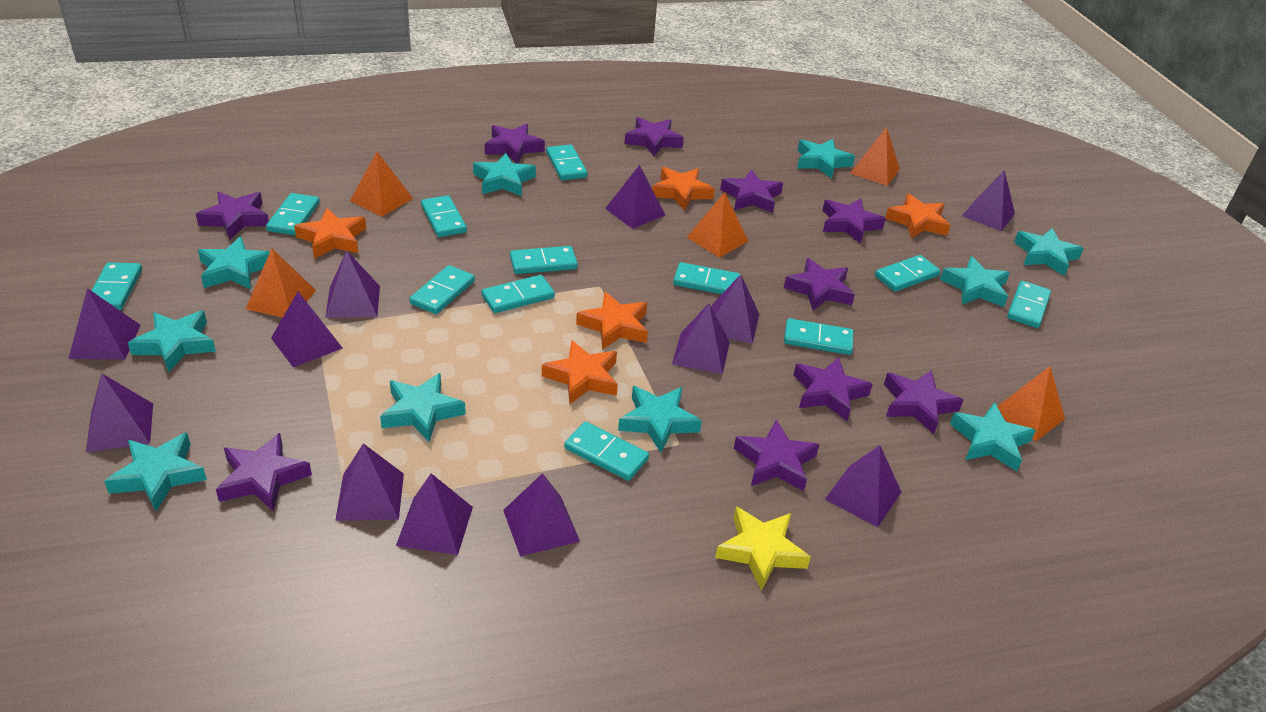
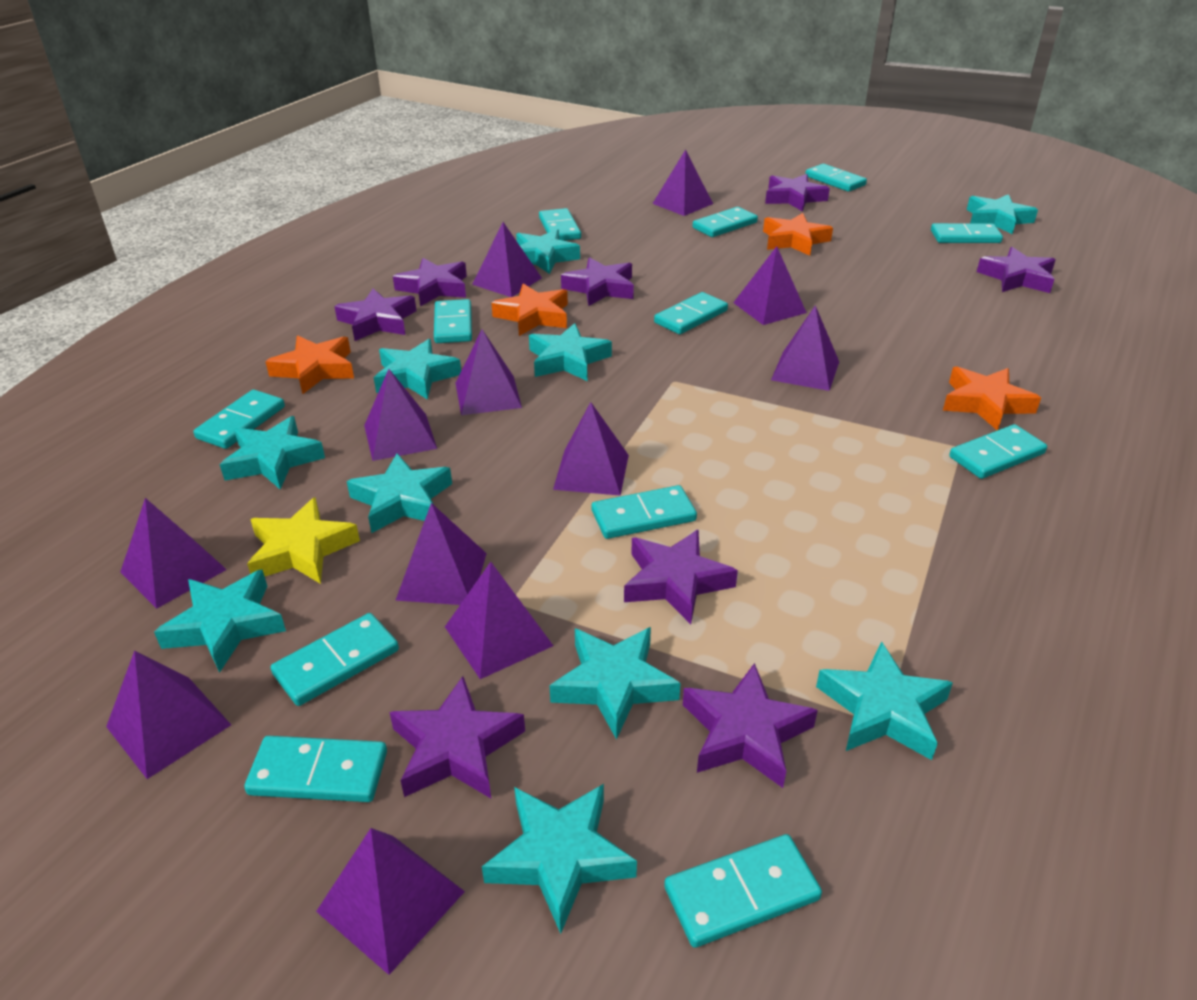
orange pyramid: [246,248,316,318] [350,152,413,217] [686,192,748,258] [850,127,900,186] [997,366,1065,441] = 5 -> none = 0
orange star: [294,208,366,259] [542,340,618,405] [576,292,648,350] [652,167,715,210] [885,194,951,239] = 5 -> [265,336,354,394] [491,284,568,336] [763,213,833,256] [943,367,1041,430] = 4
purple star: [196,192,269,239] [216,433,312,511] [485,124,545,164] [624,117,684,156] [720,169,783,213] [734,420,820,491] [784,258,855,311] [793,357,873,421] [822,198,886,244] [884,370,963,434] = 10 -> [334,289,416,341] [390,676,525,798] [393,258,467,307] [561,257,634,306] [624,529,738,624] [683,663,818,788] [765,174,830,212] [977,247,1056,293] = 8

